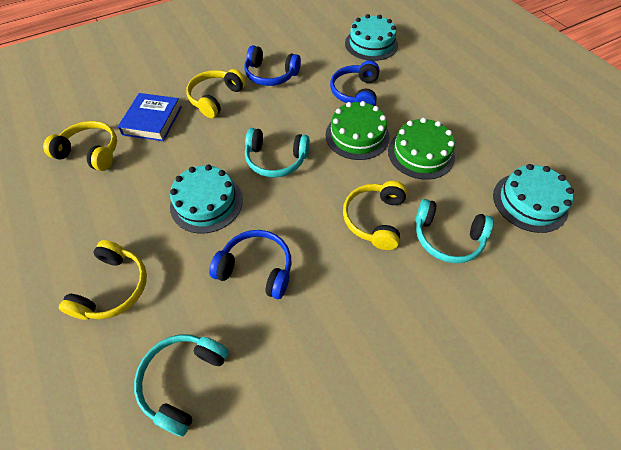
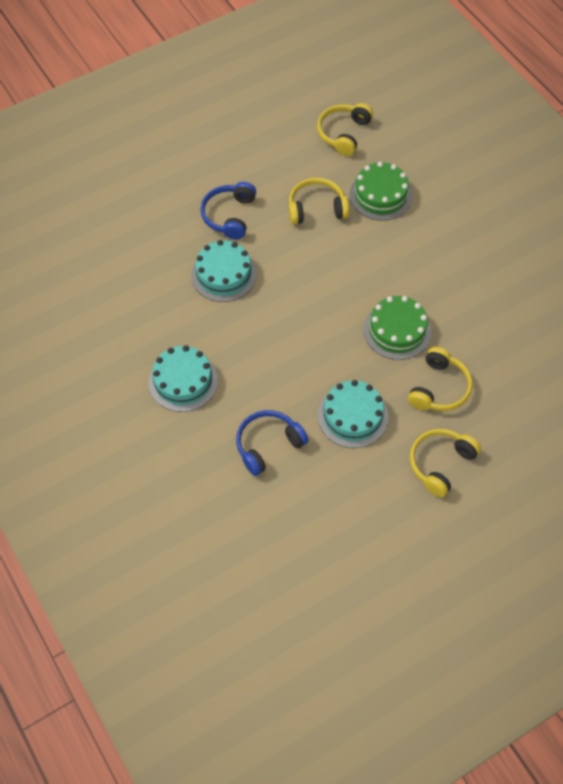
blue book: [118,93,182,141] = 1 -> none = 0
blue headphones: [209,230,291,299] [244,45,301,86] [330,60,379,106] = 3 -> [200,182,256,240] [236,410,309,476] = 2
turquoise headphones: [134,334,229,436] [245,128,310,177] [415,199,493,263] = 3 -> none = 0

